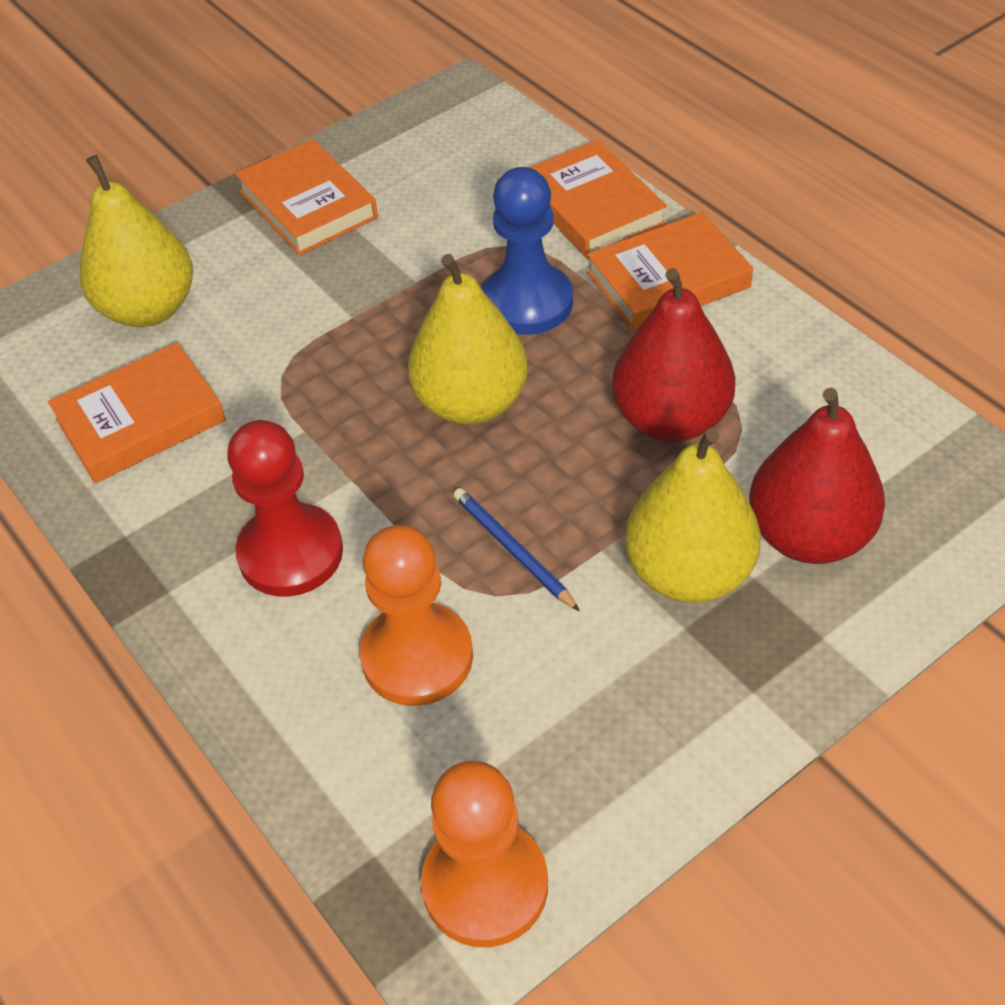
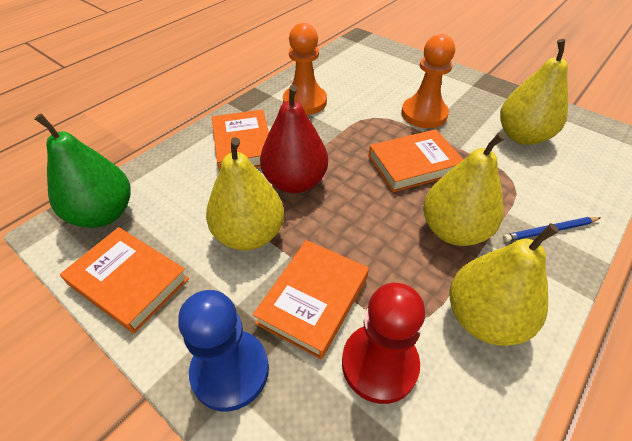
green pear: none = 0 -> [34,114,130,228] = 1
red pear: [612,268,735,442] [749,388,885,564] = 2 -> [260,85,328,193] = 1
yellow pear: [80,155,193,327] [408,254,528,425] [625,428,761,603] = 3 -> [206,137,284,250] [423,132,506,246] [450,223,559,346] [500,39,568,145] = 4

